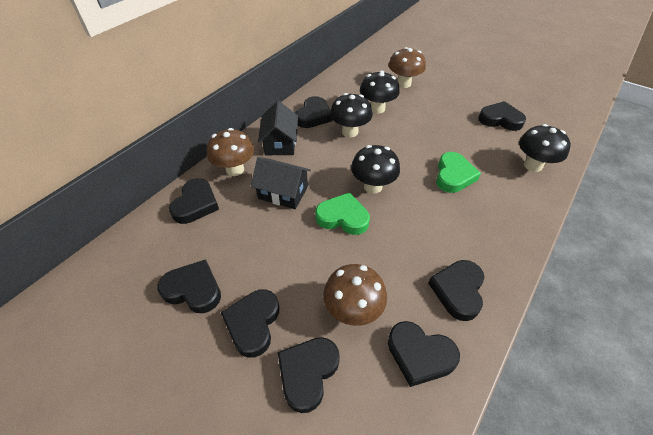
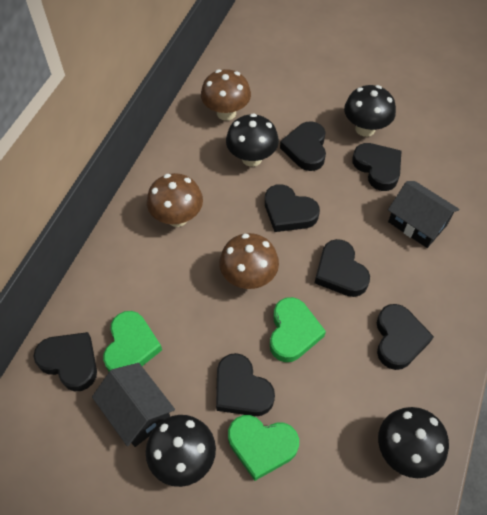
black heart: [157,259,221,313] [169,178,219,224] [221,289,279,358] [278,337,340,413] [295,96,332,128] [388,321,460,387] [428,260,485,321] [478,101,526,131] = 8 -> [33,332,97,391] [216,353,275,416] [265,184,320,232] [280,121,326,171] [315,239,370,297] [352,143,401,191] [377,304,434,370] = 7
green heart: [315,192,370,235] [436,152,481,193] = 2 -> [103,311,162,371] [228,415,299,481] [270,297,326,362] = 3

